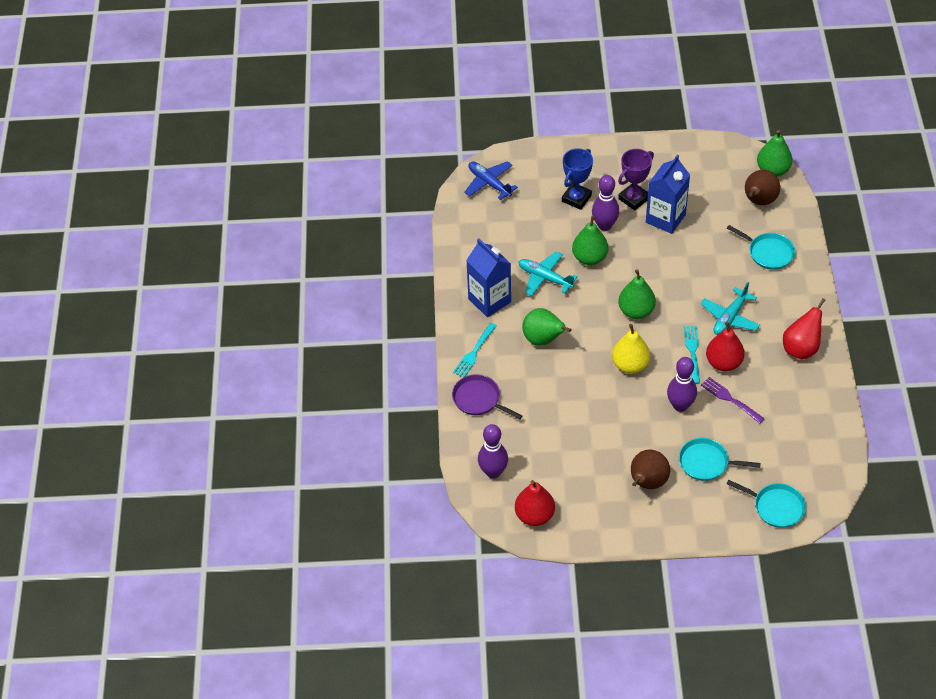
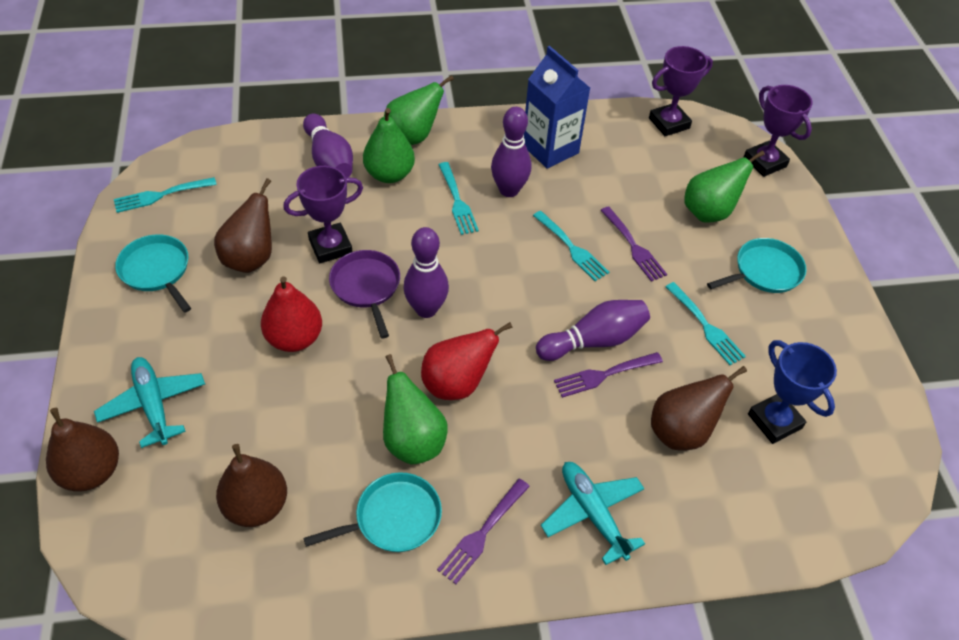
blue carton: [466,238,511,317] [646,155,690,234] = 2 -> [524,46,590,169] = 1
blue plane: [464,161,518,200] = 1 -> none = 0
brown pear: [631,450,670,489] [745,170,780,205] = 2 -> [46,408,119,492] [214,178,272,273] [216,444,287,527] [651,366,747,450] = 4
purple bowling pin: [478,424,508,479] [592,175,619,231] [667,357,697,412] = 3 -> [303,114,353,177] [403,227,449,318] [491,107,531,197] [536,300,650,361] = 4
purple fork: [701,377,765,424] = 1 -> [437,479,530,584] [554,352,663,398] [600,207,667,282] = 3
purple trophy: [618,149,654,210] = 1 -> [283,166,363,263] [649,46,713,136] [743,85,813,177] = 3
red pear: [515,480,555,526] [706,322,745,371] [783,298,826,360] = 3 -> [261,276,322,352] [421,322,513,400] = 2
turquoise fork: [453,323,496,378] [684,326,700,384] = 2 -> [114,177,217,213] [438,162,479,235] [533,211,609,281] [665,282,746,365] = 4
yellow pear: [612,324,650,373] = 1 -> none = 0

